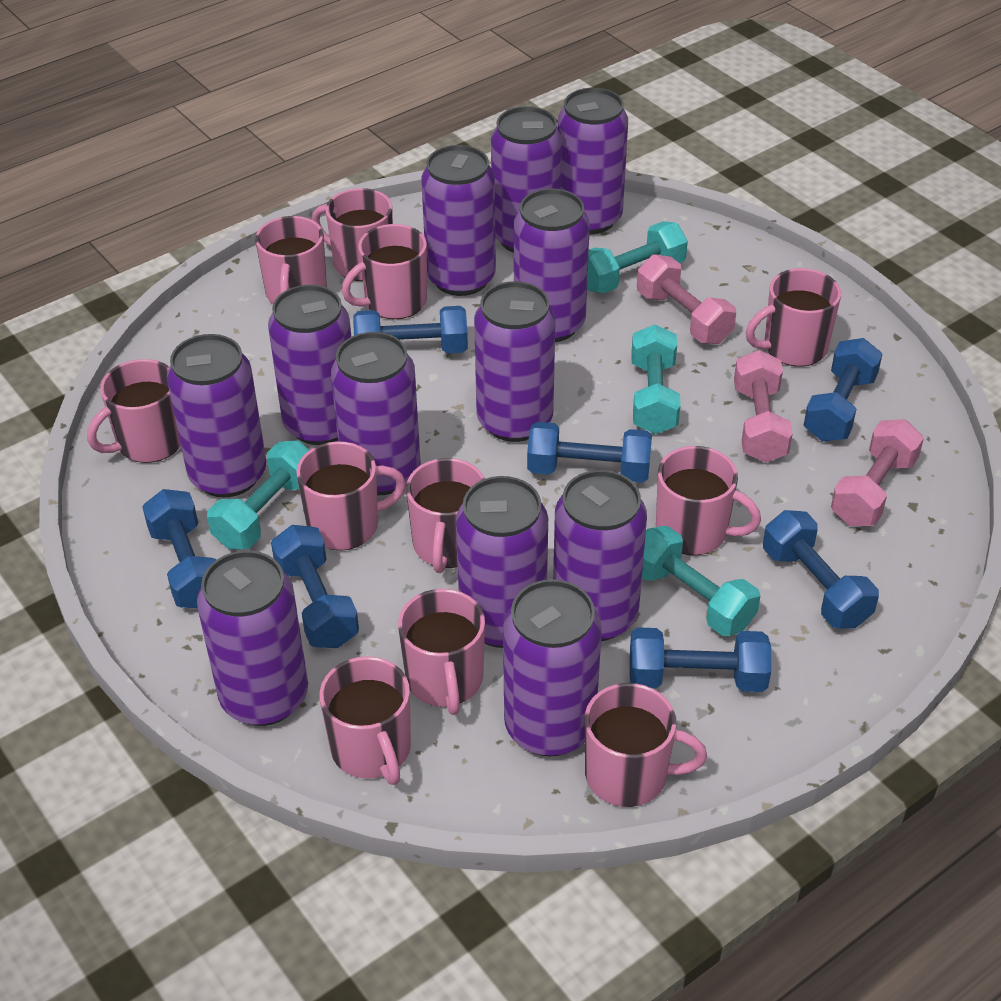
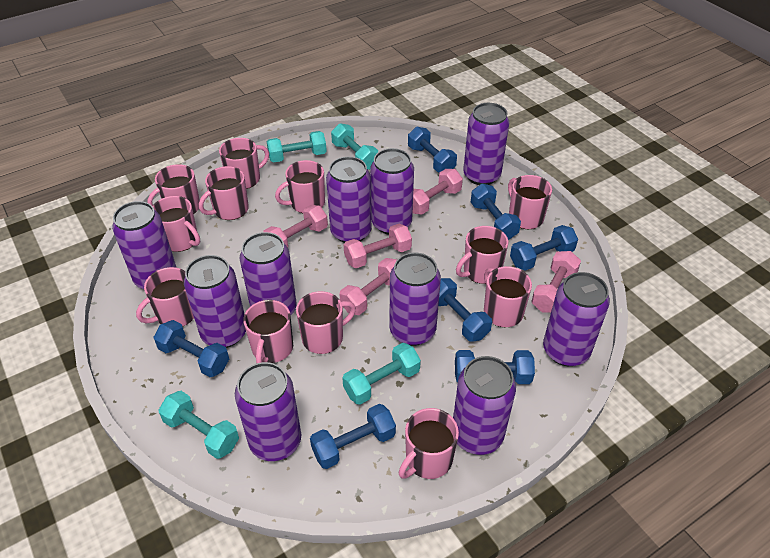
pink dumbbell: [637,254,736,344] [734,350,793,463] [831,419,924,526] = 3 -> [263,205,328,247] [339,258,397,315] [344,224,412,268] [413,169,463,215] [531,251,581,312] = 5
pink mug: [87,359,181,463] [255,216,327,304] [296,441,406,550] [312,188,393,281] [319,656,411,785] [342,224,427,319] [398,589,485,715] [406,458,485,573] [585,683,707,807] [656,446,761,555] [746,268,841,367] = 11 -> [136,267,194,327] [147,164,200,214] [152,196,200,252] [199,166,249,220] [219,138,269,189] [243,300,293,363] [275,160,325,213] [296,291,356,354] [399,408,459,479] [456,226,508,284] [484,266,532,327] [508,175,552,229] = 12
purple can: [167,334,266,497] [197,551,308,726] [268,285,351,445] [331,332,421,495] [421,145,496,296] [456,476,548,648] [474,281,555,442] [491,106,562,253] [503,579,602,756] [514,189,590,342] [553,470,647,641] [558,88,628,234] = 12 -> [112,201,177,289] [184,255,246,348] [235,362,301,461] [239,232,297,315] [326,156,372,243] [370,148,414,235] [389,253,441,346] [453,356,516,455] [463,103,509,185] [543,272,610,366] = 10

